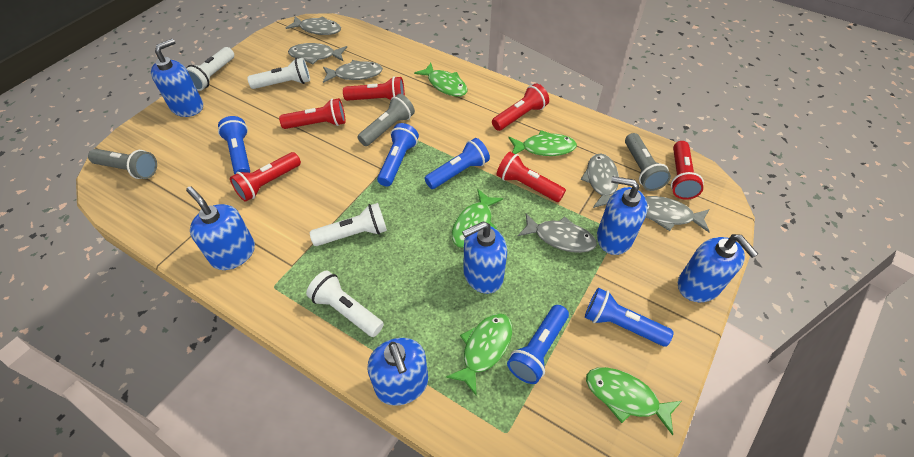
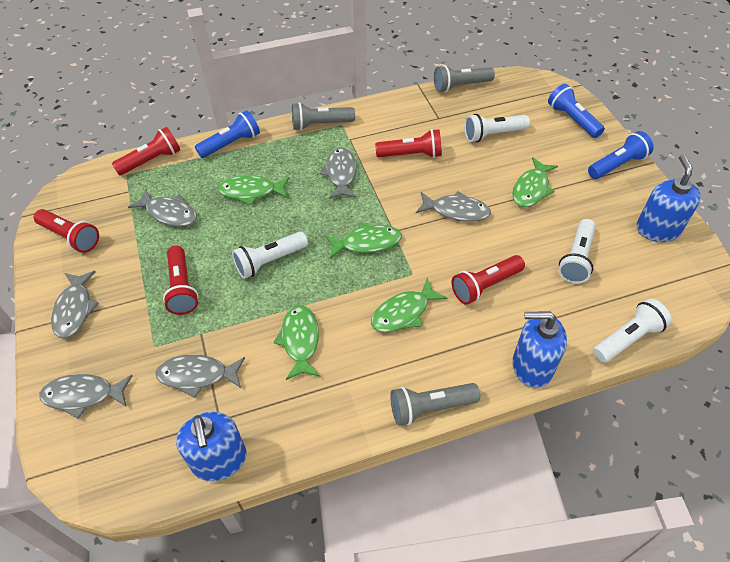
blue flashlight: [218,116,250,174] [377,123,419,187] [424,138,490,189] [507,305,569,384] [585,288,674,347] = 5 -> [195,110,260,158] [548,84,605,138] [588,131,653,179] = 3
blue soap dispenser: [151,39,203,117] [186,186,255,270] [367,338,428,406] [462,221,507,294] [597,176,648,255] [678,234,758,302] = 6 -> [176,412,247,481] [512,311,567,388] [636,155,701,242] = 3
red flashlight: [230,152,301,202] [279,98,346,129] [343,76,405,101] [492,83,549,131] [497,152,566,202] [671,141,704,200] = 6 -> [34,209,99,253] [112,127,180,175] [163,245,199,315] [375,129,442,158] [452,255,525,305] = 5

